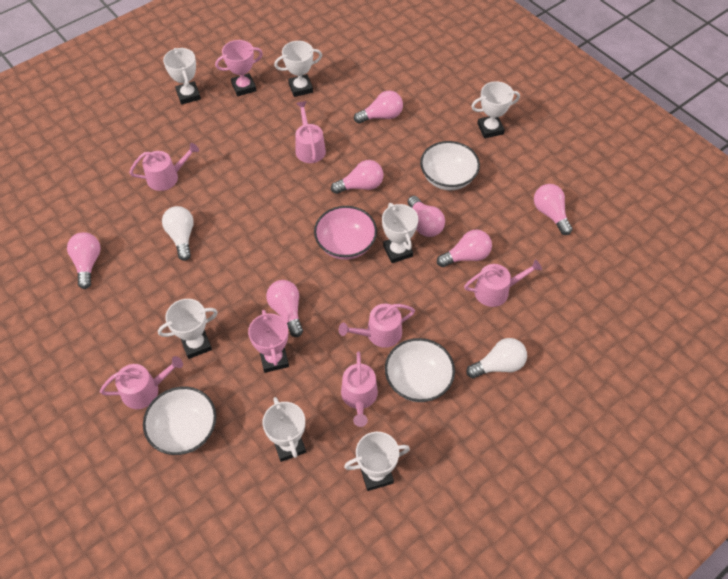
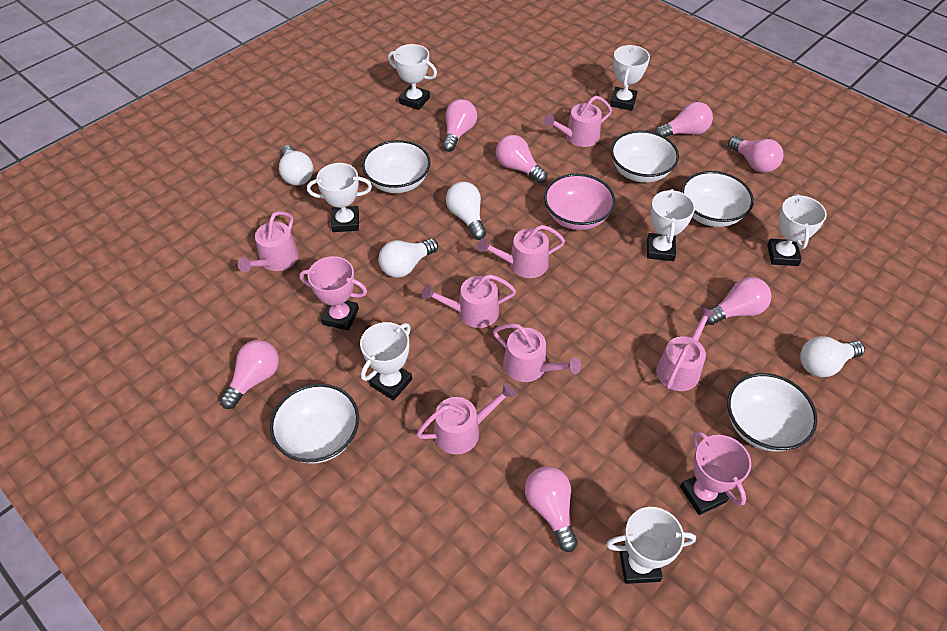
pink watering can: [100,356,183,409] [129,143,199,191] [295,101,326,163] [339,304,415,348] [341,351,378,427] [464,259,542,307] = 6 -> [238,211,299,272] [417,383,516,455] [422,274,516,328] [478,225,565,278] [493,323,581,382] [544,96,612,147] [656,306,716,391] = 7
white bowl: [143,386,216,455] [385,338,455,402] [420,141,480,190] = 3 -> [270,384,359,464] [362,140,431,193] [611,130,679,183] [681,171,754,227] [727,373,817,452] = 5
white light bulb: [162,206,194,261] [466,338,527,378] = 2 -> [279,145,314,186] [379,239,438,278] [446,182,486,240] [800,336,865,377] = 4

